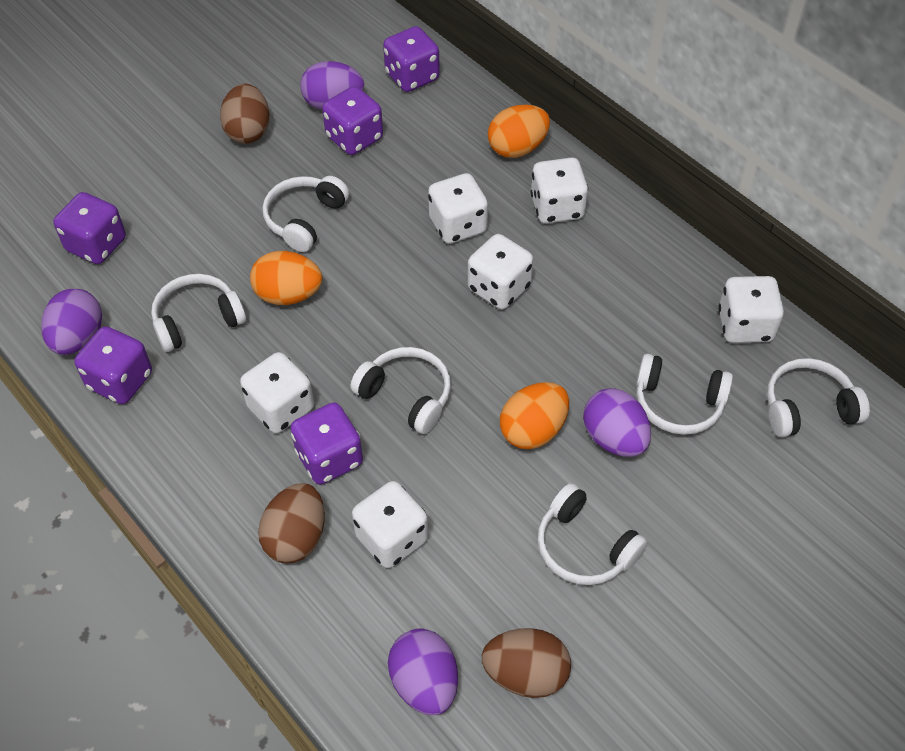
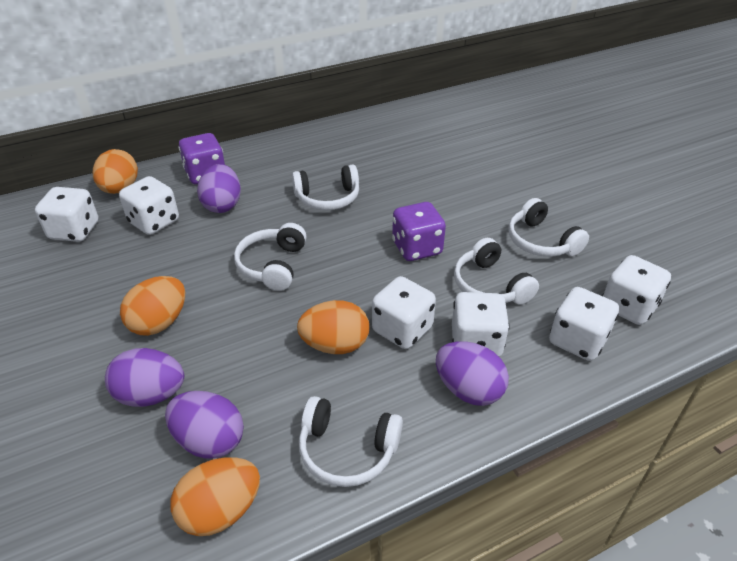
brown egg: [220,84,270,144] [258,483,325,563] [482,628,571,698] = 3 -> none = 0
orange egg: [250,251,322,305] [488,105,550,158] [500,382,569,449] = 3 -> [93,149,138,194] [120,276,185,336] [170,457,260,536] [297,300,369,354] = 4
purple dice: [53,192,126,264] [74,326,152,404] [290,402,363,484] [322,86,383,155] [383,26,440,92] = 5 -> [179,133,225,184] [392,202,446,261] = 2
white headphones: [151,274,246,352] [262,176,349,252] [350,347,451,434] [537,483,648,585] [636,354,733,435] [767,358,870,437] = 6 -> [234,223,307,291] [292,165,359,210] [299,396,403,487] [454,238,539,305] [508,198,589,257] = 5

